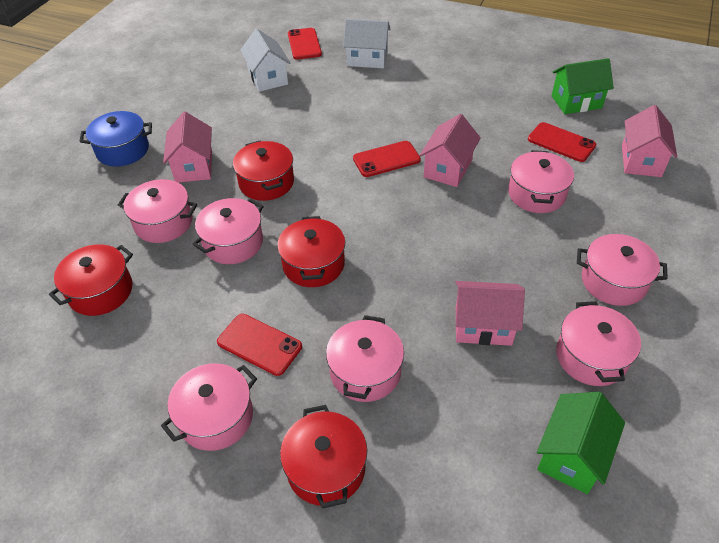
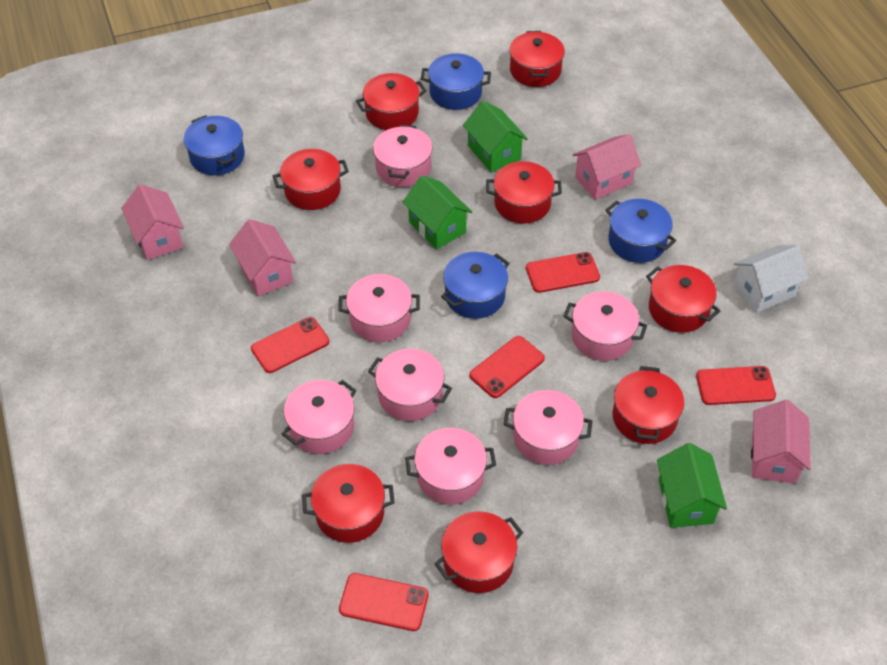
blue pot: [80,111,152,167] = 1 -> [184,115,245,175] [421,53,491,110] [441,252,509,319] [605,199,676,263] = 4
green house: [537,392,625,494] [552,58,614,114] = 2 -> [402,175,472,249] [463,101,528,172] [657,443,727,528] = 3
red phone: [217,314,302,376] [288,28,322,60] [353,141,421,177] [528,122,596,162] = 4 -> [251,317,329,373] [339,573,428,631] [469,336,545,398] [526,252,600,293] [696,366,776,405] = 5
red pot: [49,244,133,316] [233,140,294,201] [277,216,345,287] [280,405,367,509] = 4 -> [273,149,349,210] [302,464,395,543] [356,73,427,130] [435,511,523,593] [486,161,562,224] [509,31,565,87] [613,366,684,444] [646,265,720,333] = 8
white house: [240,29,290,92] [343,19,391,68] = 2 -> [734,245,809,313] = 1

